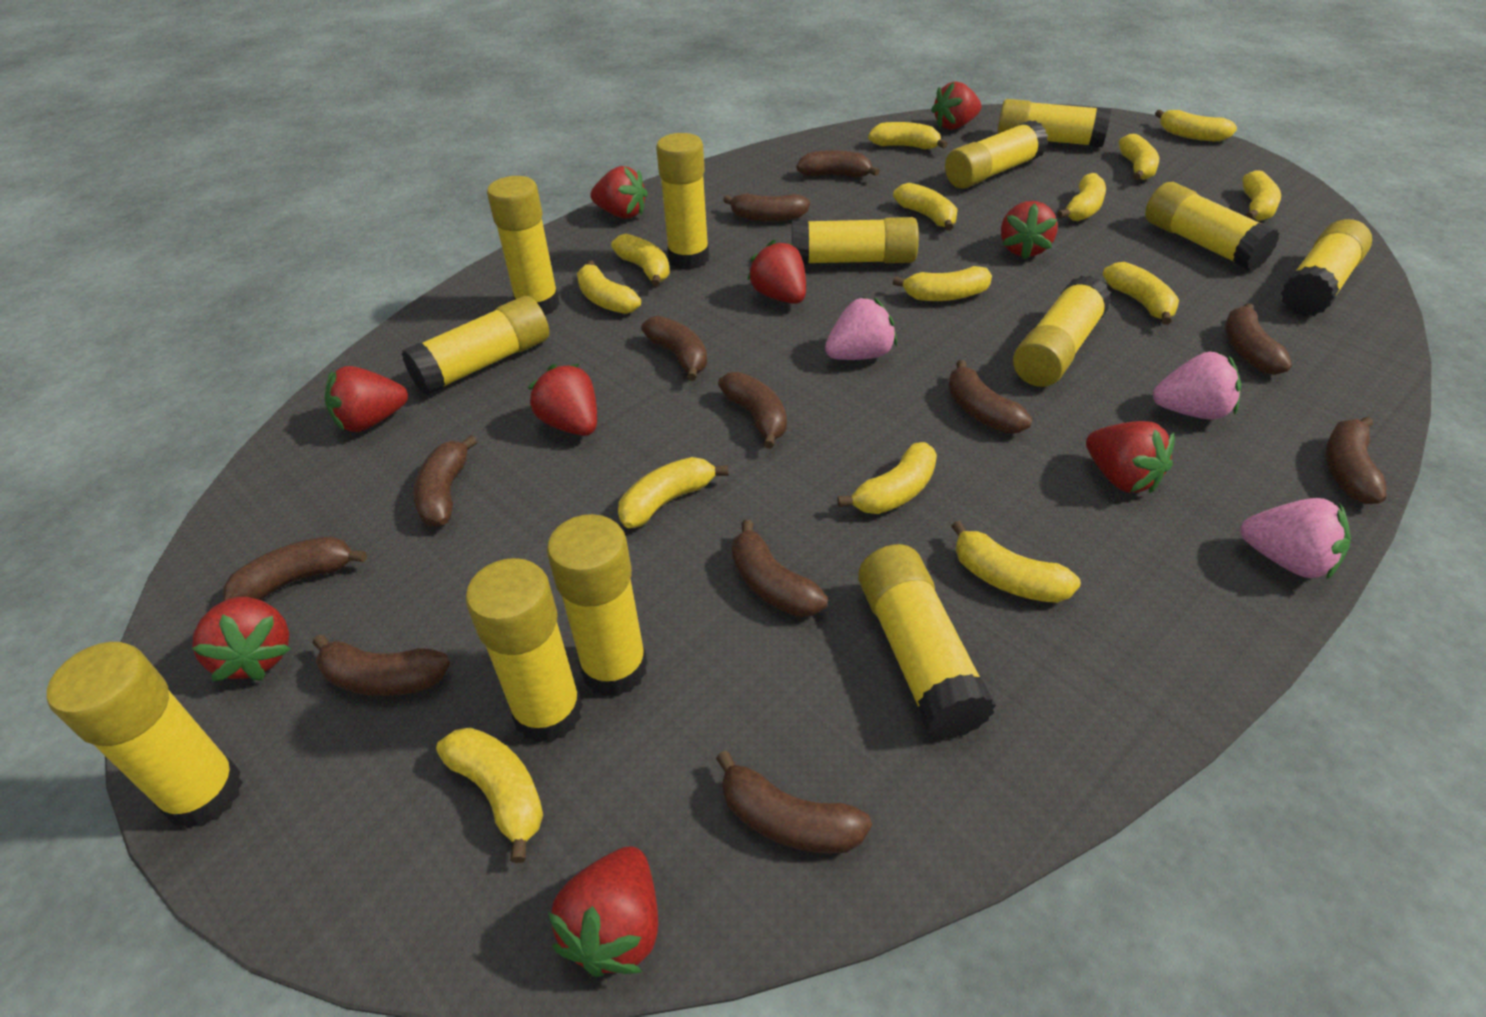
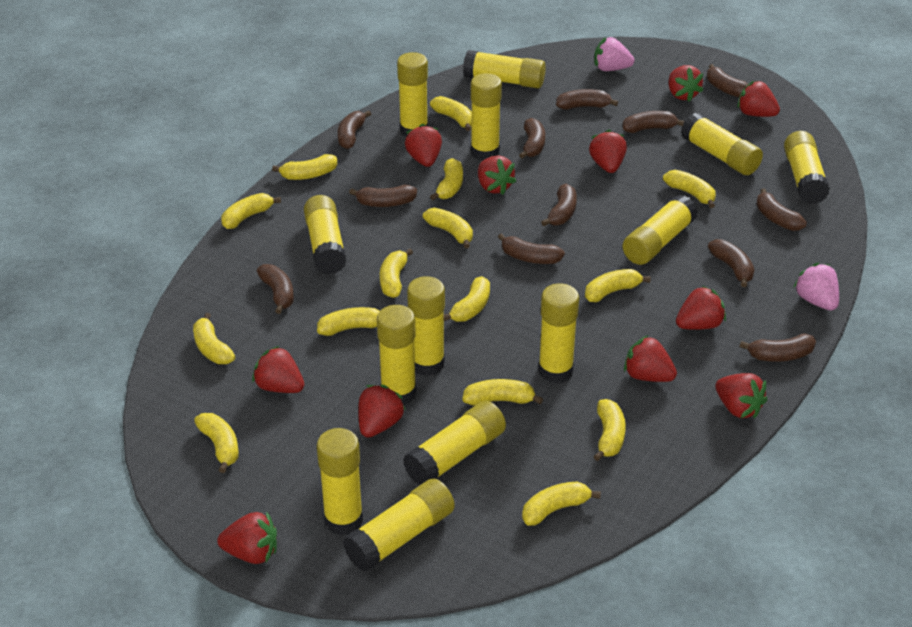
pink strawberry: [825,297,897,360] [1153,351,1241,420] [1240,498,1351,580] = 3 -> [594,37,634,71] [794,263,839,310] = 2
red strawberry: [192,597,291,681] [325,366,408,432] [528,364,597,436] [548,846,658,977] [590,166,648,219] [747,240,806,304] [931,82,981,130] [1001,201,1058,260] [1086,421,1175,493] = 9 -> [217,511,277,564] [252,346,304,393] [358,385,405,438] [405,124,442,167] [478,156,516,195] [589,130,627,173] [624,335,677,382] [668,65,703,102] [676,286,726,330] [715,373,768,418] [737,81,780,117] = 11
yellow banana: [436,727,543,863] [577,261,641,314] [611,234,670,287] [618,457,729,528] [837,442,937,514] [868,122,948,149] [893,183,958,231] [893,266,992,301] [951,521,1081,603] [1057,173,1106,221] [1103,262,1179,325] [1119,134,1159,180] [1155,110,1237,141] [1243,170,1281,221] = 14 -> [193,313,235,364] [194,413,239,473] [221,193,281,229] [272,154,338,180] [317,307,380,336] [380,248,413,298] [423,208,473,248] [430,96,472,131] [430,158,463,200] [444,276,490,322] [462,379,543,405] [522,482,601,526] [585,269,651,302] [593,399,626,461] [663,170,716,208] = 15

